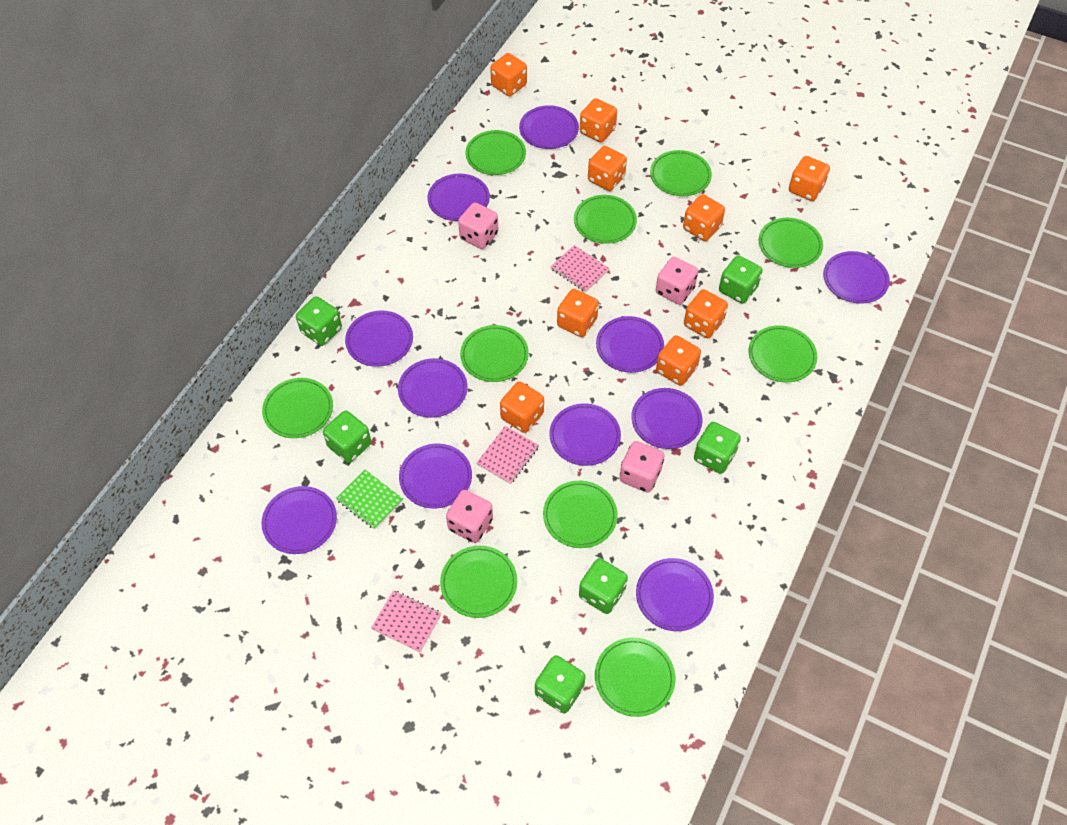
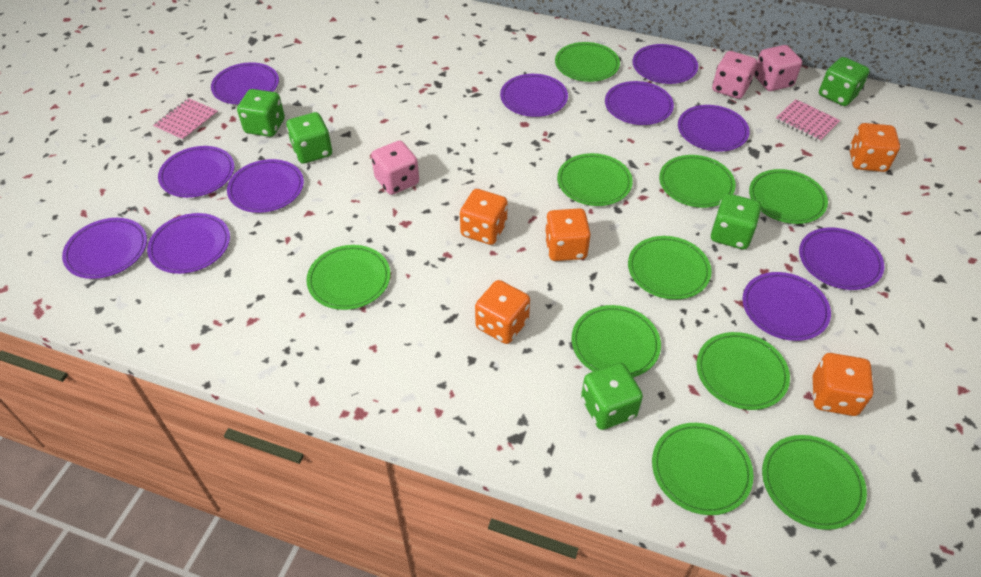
green dice: [296,296,342,346] [323,410,371,463] [535,655,586,714] [579,558,628,614] [694,422,741,474] [719,255,763,304] = 6 -> [237,89,285,137] [286,112,332,164] [581,363,643,430] [711,193,761,249] [819,57,870,106] = 5
green notebook: [336,470,403,529] = 1 -> none = 0
orange dice: [490,53,527,96] [500,381,544,433] [557,289,599,337] [580,98,617,142] [588,146,627,191] [656,335,701,386] [683,194,725,241] [684,289,728,338] [789,156,830,201] = 9 -> [460,189,508,245] [475,280,530,344] [545,208,591,261] [813,353,873,416] [849,123,900,172] = 5
pink dice: [446,490,493,543] [458,203,498,249] [619,441,664,492] [656,257,698,305] = 4 -> [371,141,419,195] [712,51,757,99] [754,45,802,91] = 3
pink notebook: [371,590,442,652] [477,426,539,484] [550,245,610,292] = 3 -> [153,98,218,141] [776,99,840,142] = 2

